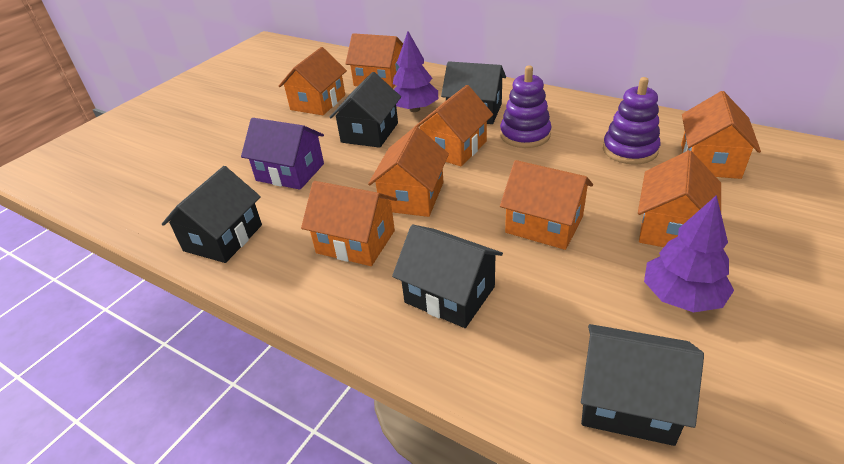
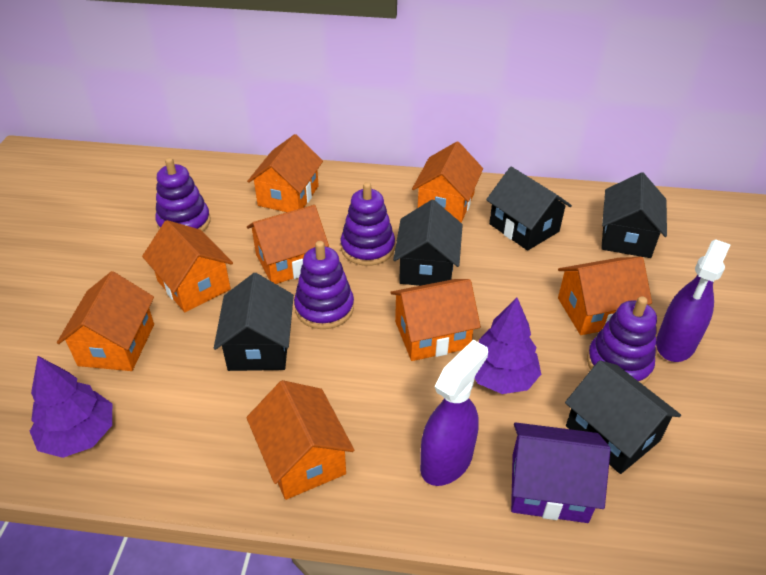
purple spray bottle: none = 0 -> [420,340,488,486] [656,239,731,362] = 2
purple stacking toy: [500,65,551,148] [603,77,660,165] = 2 -> [156,158,211,232] [294,241,354,329] [340,182,395,266] [587,296,657,384] = 4

